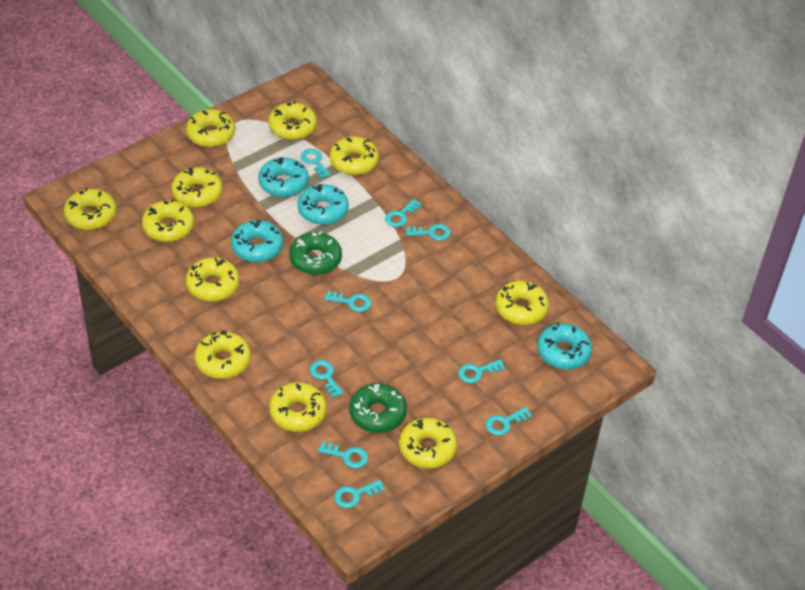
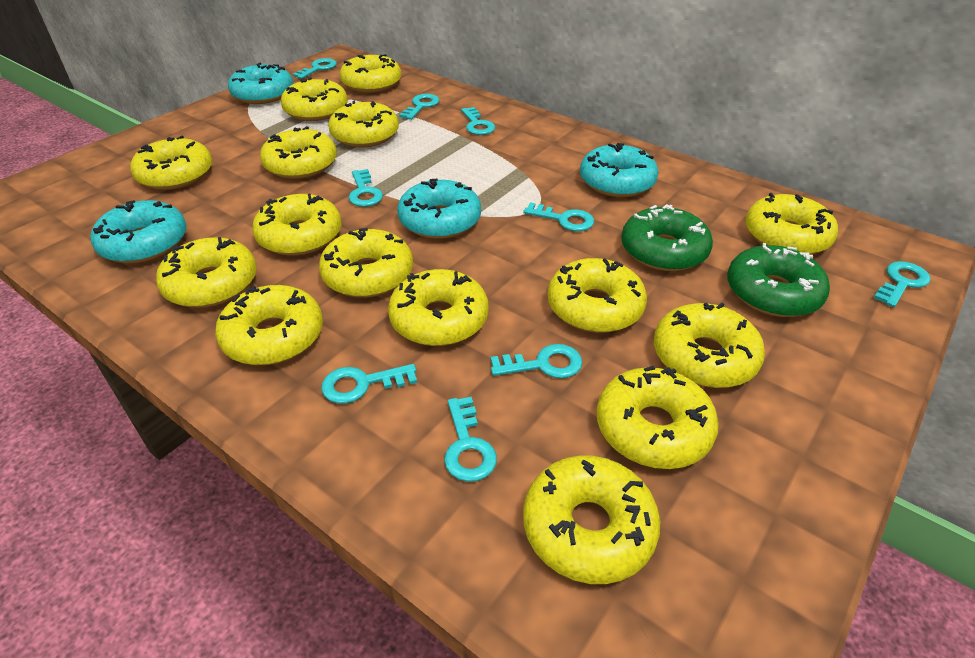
yellow donut: [64,188,117,230] [142,199,194,242] [171,167,223,208] [186,109,235,147] [186,257,240,302] [195,330,251,379] [268,101,317,140] [269,382,327,432] [330,136,379,175] [399,417,457,468] [495,281,549,325] = 11 -> [130,135,212,190] [156,237,257,308] [215,285,323,365] [252,193,341,256] [260,126,337,179] [281,77,348,121] [319,228,413,298] [328,101,399,147] [340,54,401,93] [388,269,489,346] [523,456,660,584] [548,258,647,333] [597,366,719,469] [654,303,765,388] [745,193,838,255] = 15

